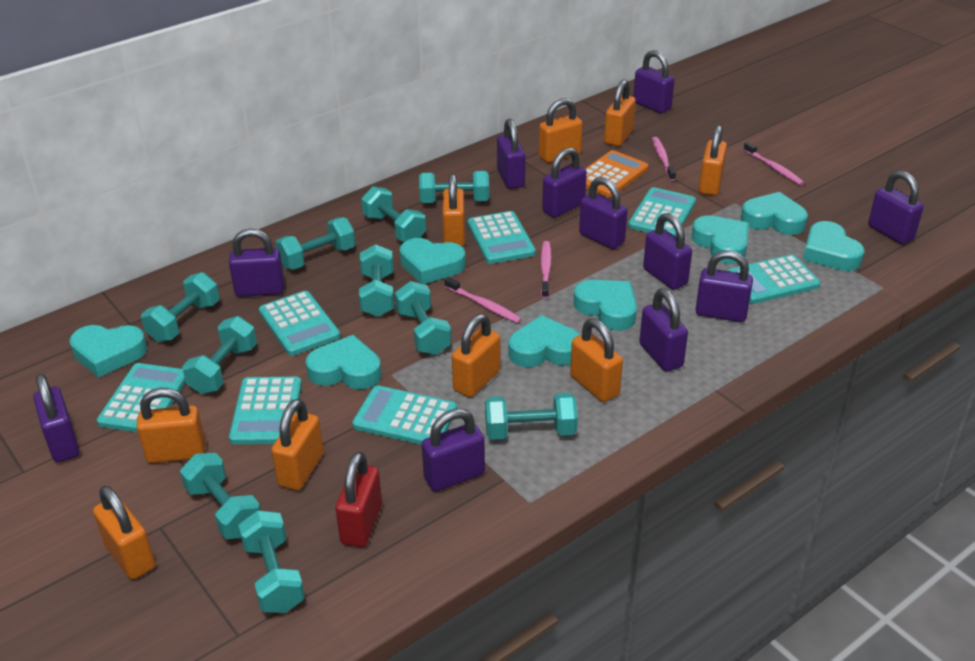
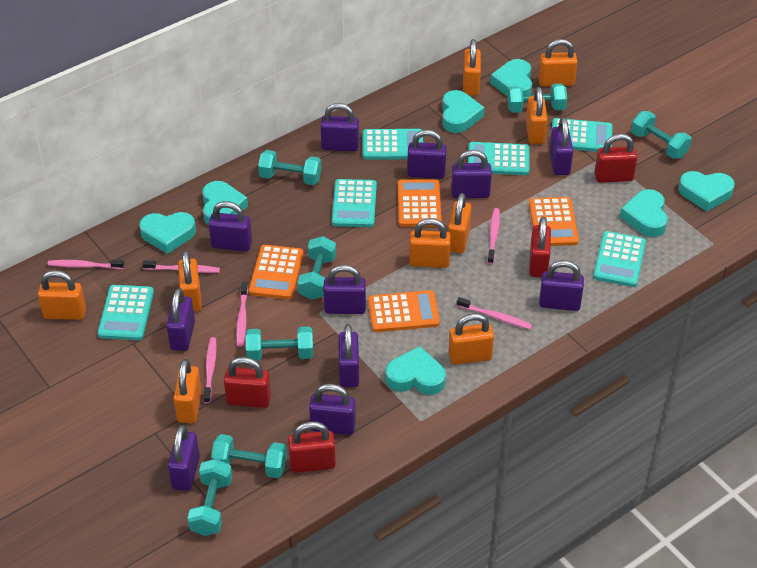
orange calculator: [585,150,648,197] = 1 -> [249,245,303,299] [368,290,440,332] [398,179,442,227] [529,197,579,246] = 4
pink toothbrush: [445,277,522,323] [541,241,552,299] [652,137,676,181] [743,142,804,185] = 4 -> [48,260,124,269] [142,260,220,273] [204,337,217,403] [236,282,248,347] [457,297,532,329] [488,208,500,264] = 6
red padlock: [335,451,382,547] = 1 -> [224,357,271,408] [288,421,336,473] [529,217,551,278] [595,134,637,183] = 4
turquoise calculator: [97,363,186,432] [229,377,302,444] [259,291,340,356] [352,385,457,445] [468,211,536,264] [628,187,696,237] [727,255,820,304] = 7 -> [97,285,154,340] [332,179,377,227] [363,129,423,160] [468,142,529,175] [551,118,613,152] [593,231,646,287] = 6
turquoise dumbbell: [141,272,220,342] [180,453,261,539] [182,316,257,394] [238,510,305,613] [276,217,356,270] [359,244,394,317] [361,186,426,242] [395,281,452,355] [419,171,489,203] [485,393,578,440] = 10 -> [187,459,232,536] [211,434,287,478] [245,327,313,361] [258,150,321,185] [298,236,336,300] [507,84,567,113] [631,111,692,159] = 7
turquoise heart: [69,325,147,378] [306,335,381,390] [400,238,466,284] [508,315,580,367] [573,280,637,331] [692,215,749,264] [741,192,808,235] [803,221,864,271] = 8 -> [139,212,196,254] [202,181,248,226] [386,346,446,395] [442,90,485,133] [490,59,532,96] [620,189,668,237] [678,171,735,211] = 7

